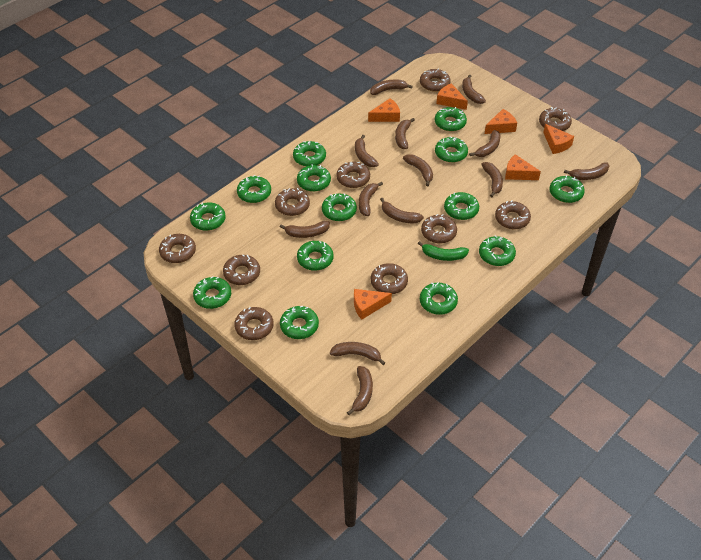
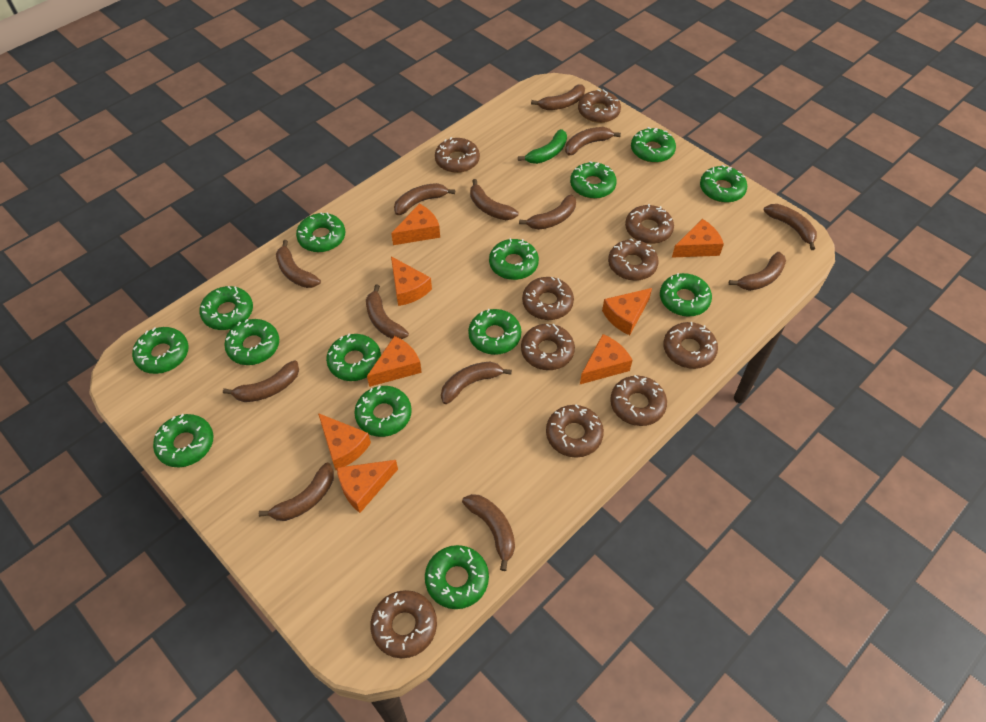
orange cheese: [354,289,392,320] [368,98,400,122] [436,83,468,110] [485,109,517,134] [505,154,541,180] [543,124,574,154] = 6 -> [318,413,371,470] [337,460,398,513] [367,336,422,387] [391,204,440,245] [391,256,432,306] [580,334,632,384] [602,288,652,335] [672,219,724,258] = 8

